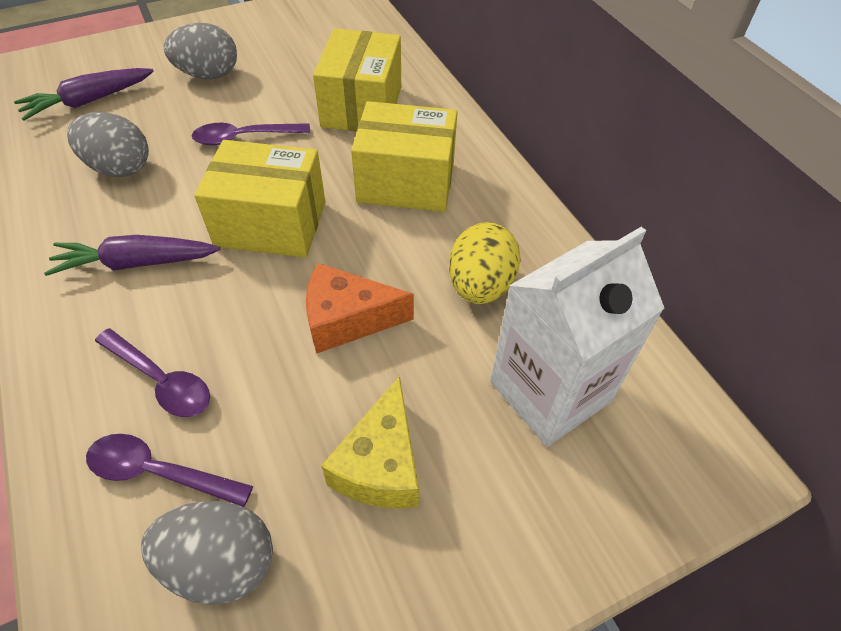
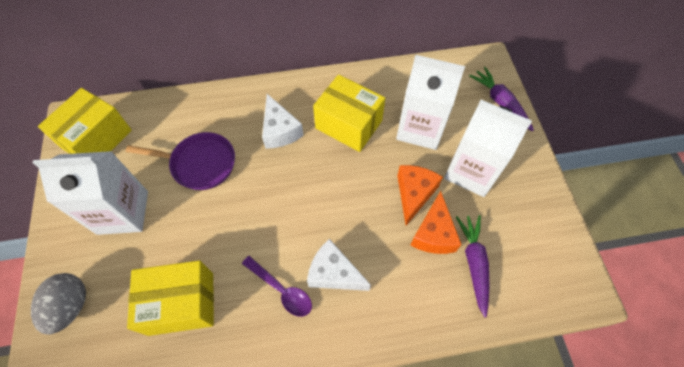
grey egg: [67,112,149,177] [141,501,273,605] [164,23,237,79] = 3 -> [31,273,86,334] = 1
orange cheese: [306,263,414,353] = 1 -> [397,165,443,225] [410,191,462,254] = 2
purple pan: none = 0 -> [126,132,235,190] = 1
purple spoon: [86,434,253,507] [95,329,210,417] [192,123,310,145] = 3 -> [242,256,312,317] = 1
white carton: [490,226,665,447] = 1 -> [33,151,148,235] [396,55,465,150] [444,100,532,197] = 3
white cheese: none = 0 -> [262,94,304,149] [307,239,371,291] = 2
yellow cheese: [321,376,419,509] = 1 -> none = 0
yellow egg: [449,222,521,304] = 1 -> none = 0

